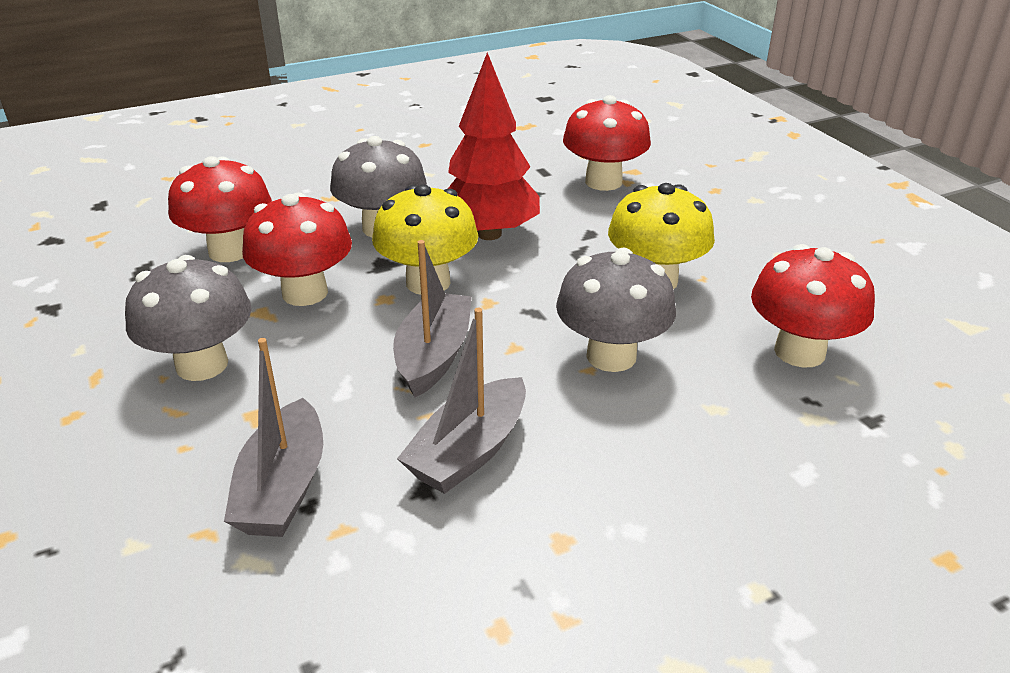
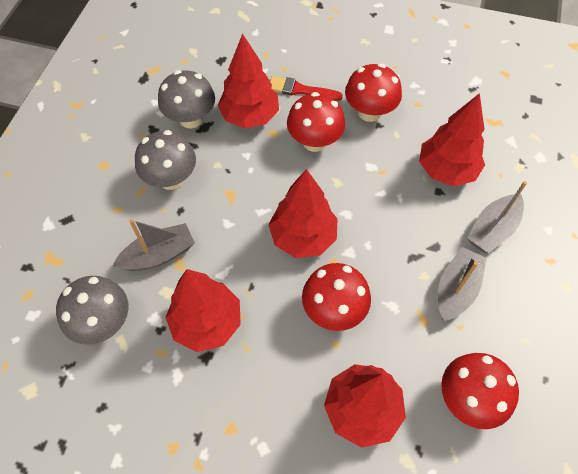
red brush: none = 0 -> [270,76,343,101] = 1
red tree: [448,52,540,240] = 1 -> [165,269,241,352] [217,33,279,128] [268,169,338,258] [324,364,406,448] [419,93,485,186] = 5
yellow mushroom: [372,185,478,295] [608,183,715,289] = 2 -> none = 0

